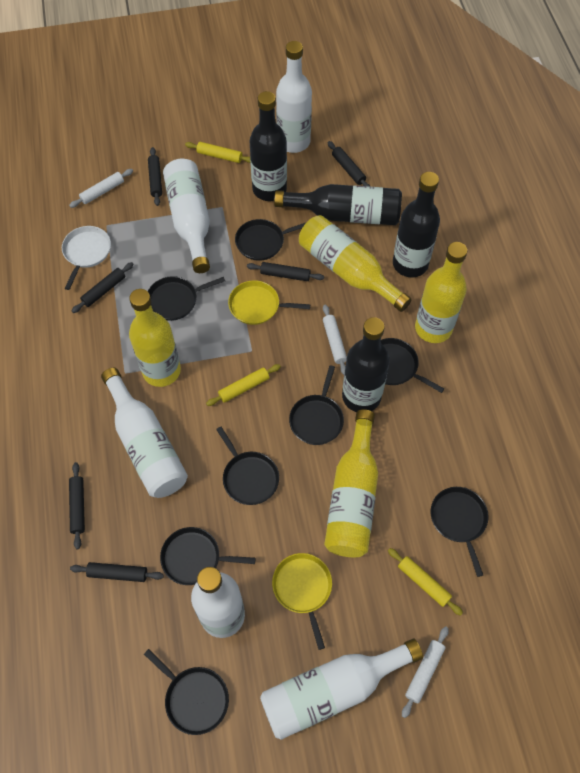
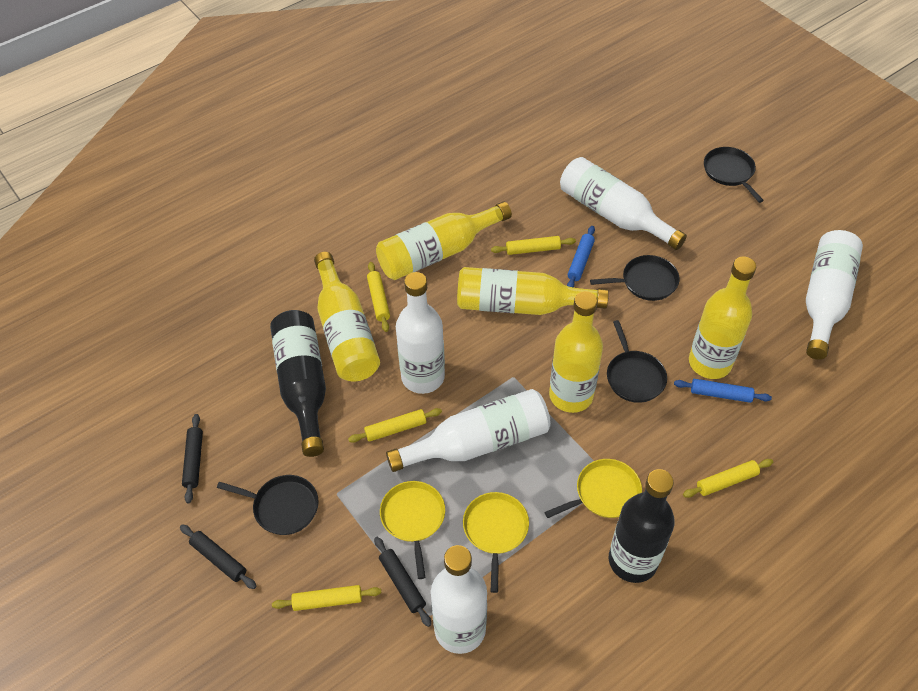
black bottle: [249,91,287,201] [274,184,402,225] [342,317,390,412] [393,172,440,278] = 4 -> [270,310,326,457] [609,469,675,583] = 2
black pan: [144,649,229,735] [148,276,225,321] [160,527,256,585] [216,427,279,505] [235,219,307,261] [289,365,344,445] [380,338,444,393] [431,487,489,577] = 8 -> [217,475,319,535] [590,255,680,301] [607,320,667,403] [704,147,764,203] = 4
black rolling pin: [69,462,85,549] [70,562,164,582] [72,262,134,313] [148,147,162,206] [247,262,324,281] [328,141,370,186] = 6 -> [180,524,257,589] [182,414,203,503] [374,537,431,627] = 3
blue rolling pin: none = 0 -> [567,226,595,287] [674,379,772,403] = 2
white pan: [62,226,111,290] = 1 -> none = 0
white rolling pin: [69,169,133,208] [323,304,347,375] [402,626,449,718] = 3 -> none = 0
yellow bottle: [129,289,181,387] [299,215,412,312] [324,409,378,557] [415,242,467,343] = 4 -> [314,252,380,382] [376,201,512,280] [457,267,609,315] [549,291,603,413] [689,257,756,379] = 5
yellow pan: [228,280,310,325] [272,553,332,650] = 2 -> [380,481,445,579] [463,492,529,593] [545,459,642,518] = 3
yellow rolling pin: [185,142,250,163] [206,364,281,406] [388,548,463,616] = 3 -> [272,585,381,611] [348,408,442,443] [367,262,390,332] [491,236,576,255] [683,459,773,498] = 5

